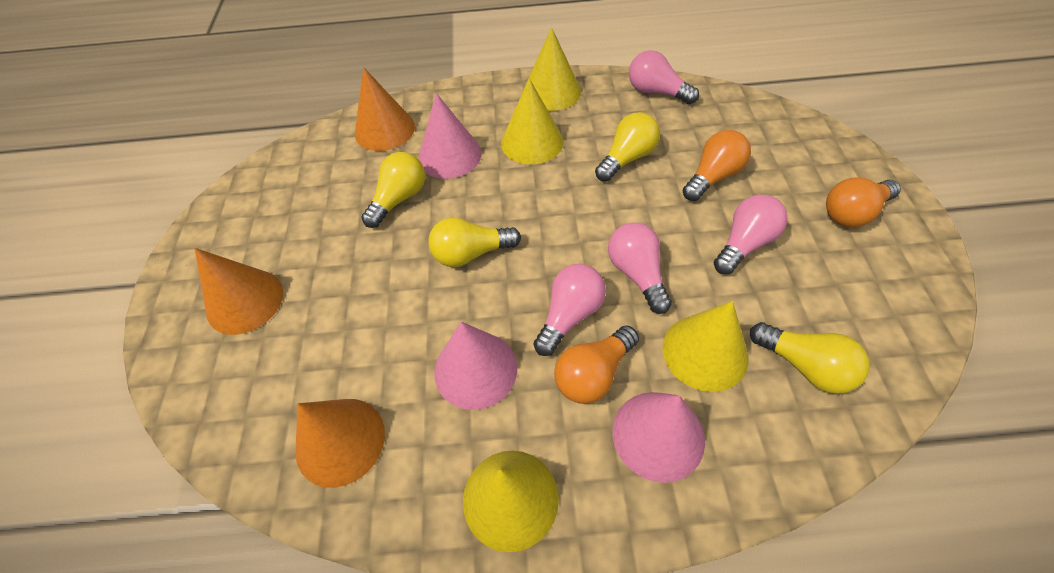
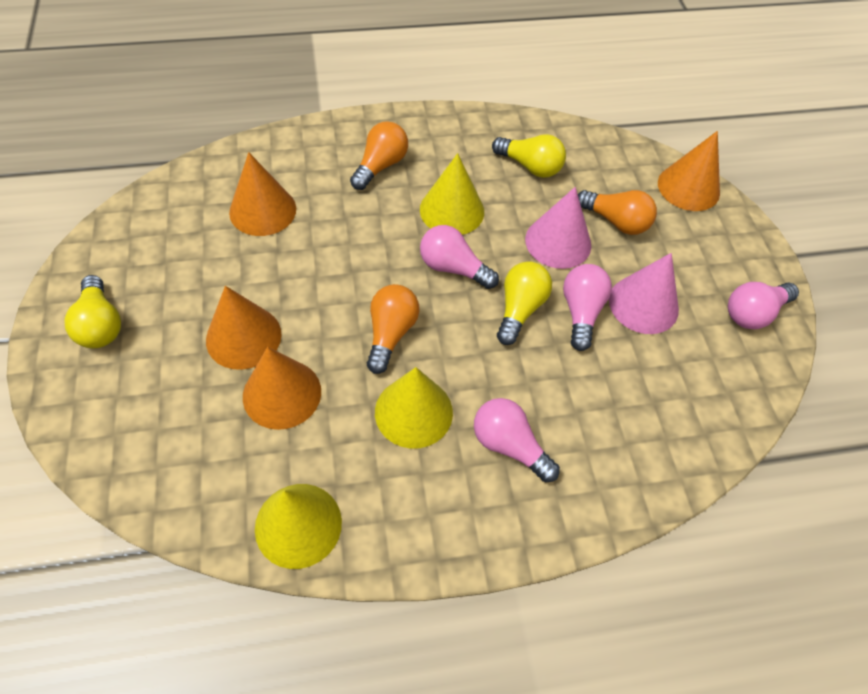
orange cone: [195,248,283,335] [295,399,385,488] [355,67,415,151] = 3 -> [206,286,282,370] [229,152,296,236] [243,347,321,430] [658,131,720,211] = 4
pink cone: [419,93,482,179] [434,322,517,410] [613,392,705,483] = 3 -> [525,187,591,269] [609,253,679,334] = 2
yellow cone: [463,451,559,552] [501,78,564,164] [523,27,581,111] [663,301,748,392] = 4 -> [255,484,342,569] [375,367,453,449] [420,153,484,235] = 3
yellow light bulb: [361,152,425,228] [429,217,521,267] [595,112,660,182] [750,322,870,394] = 4 -> [64,275,121,348] [492,134,566,178] [497,261,552,345] = 3

